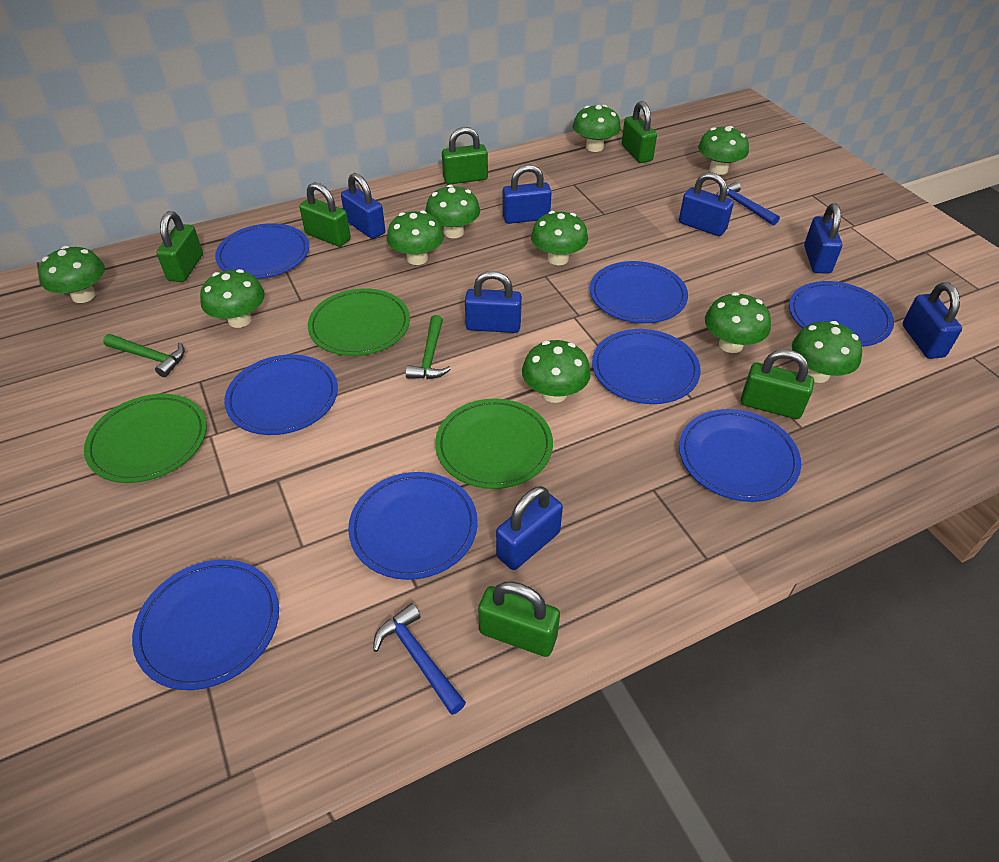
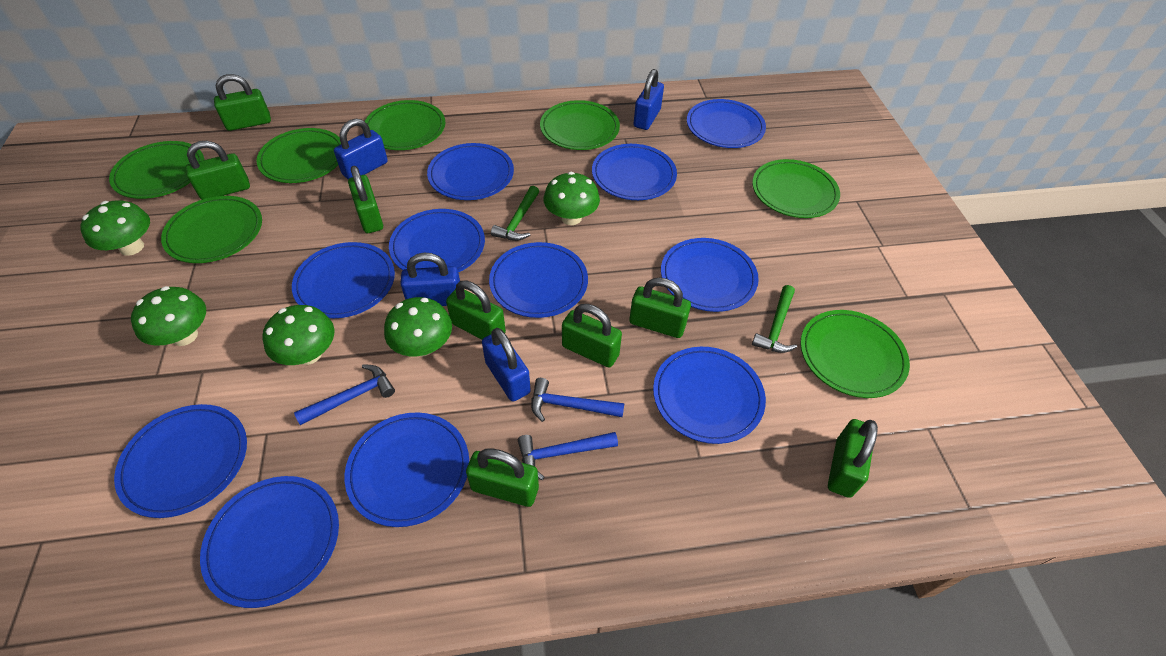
blue hammer: [373,603,466,715] [717,182,780,226] = 2 -> [294,364,395,425] [518,432,618,480] [531,378,625,422] = 3
blue padlock: [341,173,385,239] [465,271,522,333] [496,486,563,570] [502,165,552,224] [679,172,734,236] [804,203,842,274] [903,282,962,359] = 7 -> [334,119,388,179] [400,253,460,306] [482,328,531,401] [634,69,664,130] = 4
blue plate: [132,560,279,690] [215,223,309,279] [224,354,338,435] [348,472,478,580] [590,261,688,323] [592,329,701,404] [679,409,801,502] [789,281,894,347] = 8 -> [114,404,247,518] [200,476,339,608] [292,242,395,318] [345,412,469,527] [389,209,485,272] [427,143,514,200] [489,242,588,318] [592,144,677,200] [653,347,766,444] [661,238,759,312] [687,99,766,148] = 11
green mushroom: [39,246,105,303] [200,269,265,328] [387,210,444,265] [425,185,480,238] [522,340,591,403] [531,211,588,265] [573,105,621,152] [698,126,749,175] [705,292,771,353] [792,321,862,383] = 10 -> [80,200,150,256] [131,286,206,346] [262,305,334,365] [384,297,452,356] [543,172,600,225] = 5
green padlock: [156,211,203,282] [299,182,351,247] [442,127,488,185] [478,582,560,657] [622,101,657,163] [741,349,814,419] = 6 -> [185,141,250,200] [214,74,271,131] [348,166,383,233] [446,280,506,340] [466,448,539,507] [562,304,622,367] [629,277,691,338] [828,419,878,498] = 8
green plate: [84,394,207,483] [308,288,410,356] [435,398,553,489] = 3 -> [109,141,204,199] [161,196,262,263] [256,128,341,183] [365,100,445,150] [540,100,620,150] [752,159,840,218] [800,310,910,398] = 7

